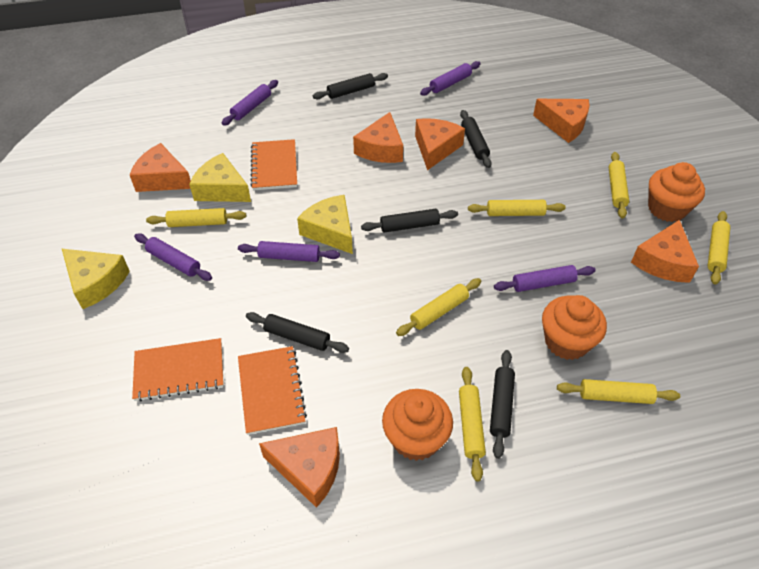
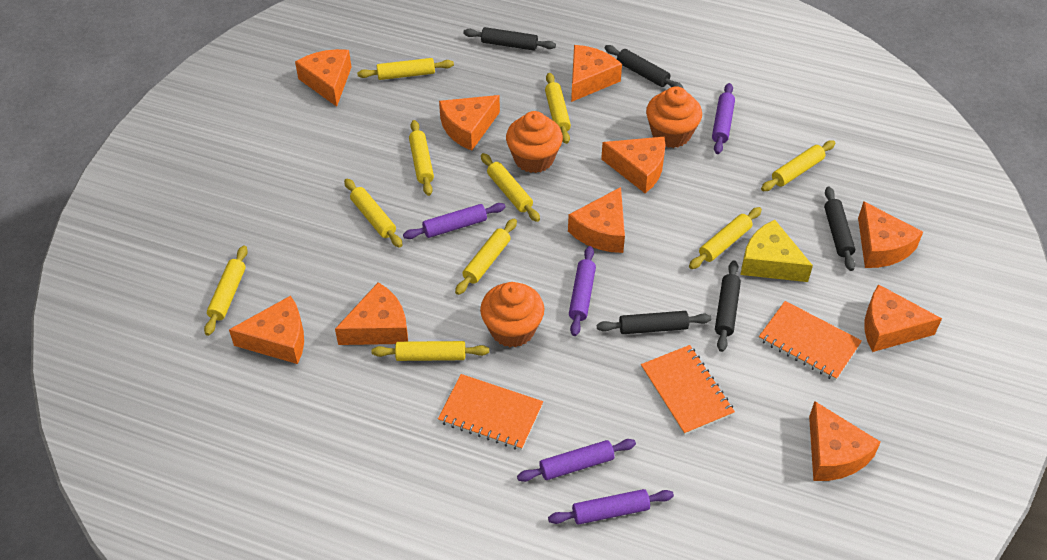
orange cheese: [130,143,191,192] [259,427,340,508] [353,112,403,163] [415,118,465,170] [533,99,590,143] [631,220,699,283] = 6 -> [229,296,304,364] [295,49,351,107] [335,282,408,345] [439,95,500,151] [568,187,625,253] [571,45,622,102] [601,137,665,193] [809,401,881,481] [858,201,923,268] [865,284,942,352] = 10
yellow cheese: [61,248,130,309] [189,153,251,202] [297,195,353,254] = 3 -> [740,220,813,282] = 1
yellow rolling pin: [146,208,246,227] [396,278,482,336] [459,367,486,482] [468,200,566,216] [557,379,680,404] [609,152,629,219] [708,211,730,285] = 7 -> [204,245,248,336] [344,179,402,248] [357,58,454,80] [372,341,489,361] [409,120,434,196] [455,218,517,295] [481,153,540,222] [545,73,571,144] [689,207,762,269] [761,140,835,191] = 10

